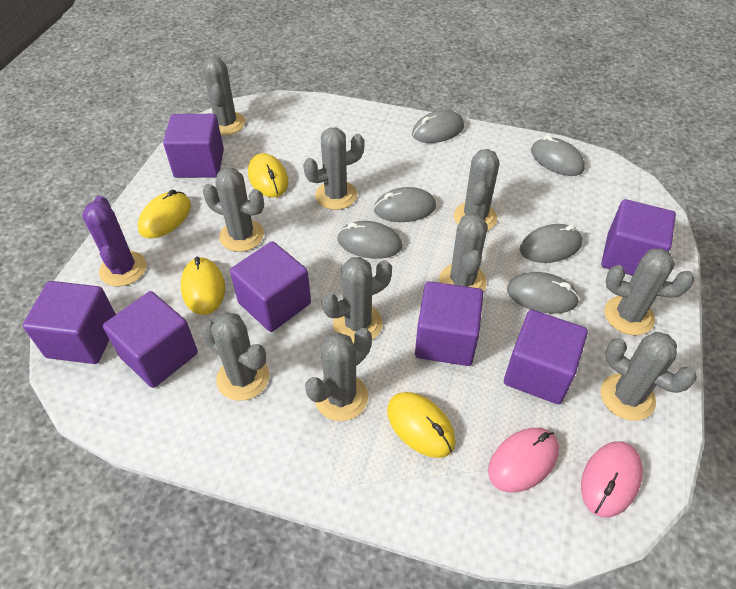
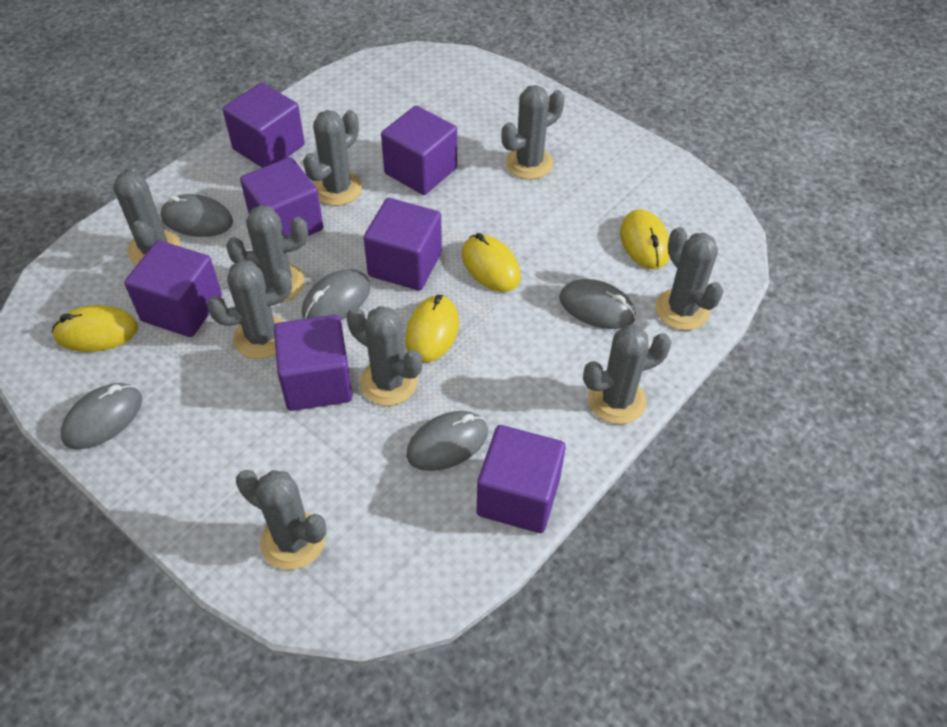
grey cactus: [201,312,269,401] [203,57,245,135] [203,168,264,252] [303,127,365,210] [305,328,372,421] [321,257,392,344] [439,213,488,291] [454,149,499,231] [601,332,697,421] [604,248,694,335] = 10 -> [113,165,181,265] [207,260,292,359] [226,205,308,303] [236,470,326,570] [303,110,362,206] [347,306,422,406] [501,85,565,180] [583,325,672,424] [655,227,724,330] = 9
grey mouse: [337,221,402,259] [374,187,436,222] [412,110,464,143] [507,272,580,314] [520,224,582,263] [531,135,585,176] = 6 -> [61,383,142,450] [161,194,233,237] [302,269,371,320] [406,411,488,471] [559,279,636,329] = 5
pink mouse: [488,428,559,493] [581,441,643,518] = 2 -> none = 0
purple cactus: [82,196,147,287] = 1 -> none = 0

